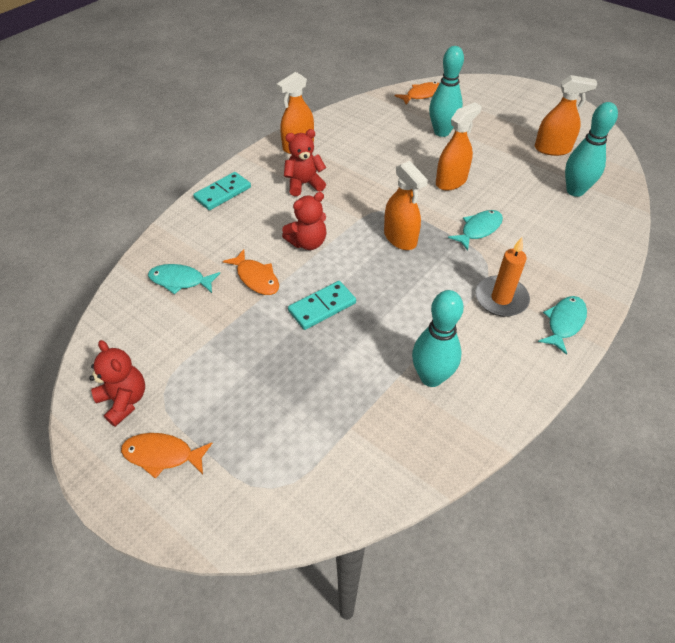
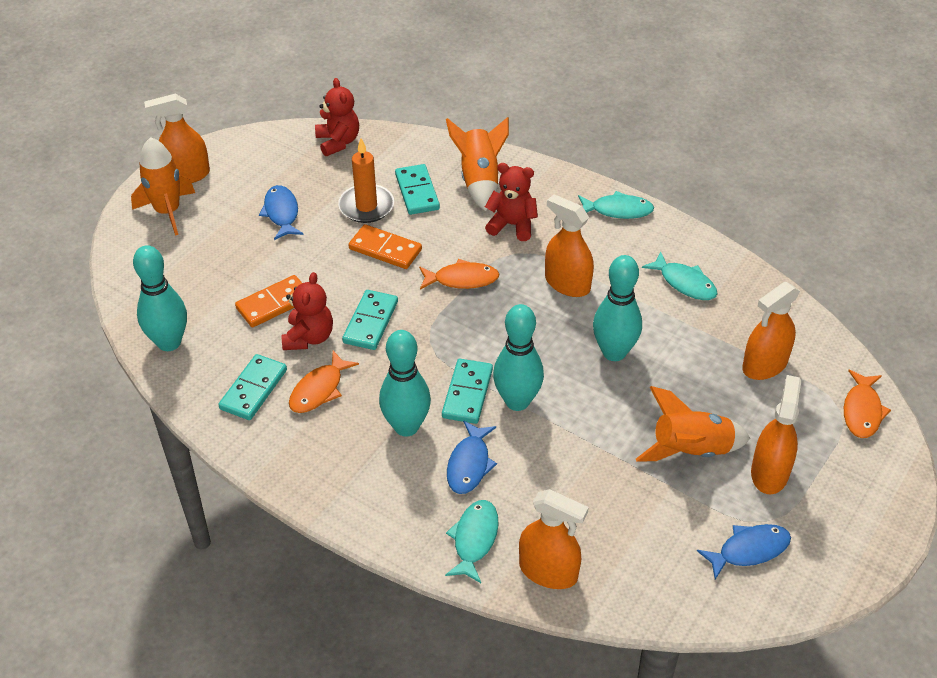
blue fish: none = 0 -> [259,185,304,240] [447,420,497,494] [697,524,791,580] = 3
orange domino: none = 0 -> [235,275,302,327] [349,224,422,269] = 2
orange rocket: none = 0 -> [131,137,195,235] [446,117,509,211] [636,386,750,462] = 3
orange spray bottle: [276,72,314,154] [384,161,428,250] [436,102,482,191] [535,75,597,156] = 4 -> [144,94,210,183] [519,489,589,589] [545,194,594,297] [742,282,800,380] [751,375,801,494] = 5
turquoise bowling pin: [412,290,464,387] [429,46,464,137] [565,102,618,197] = 3 -> [133,245,187,351] [379,330,431,436] [493,304,544,411] [593,255,642,361] = 4
turquoise domino: [193,172,251,210] [288,281,356,330] = 2 -> [218,354,287,420] [342,290,398,350] [395,164,440,215] [442,359,493,424] = 4

